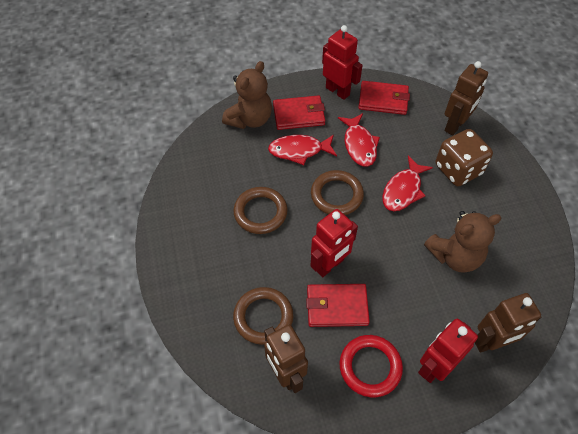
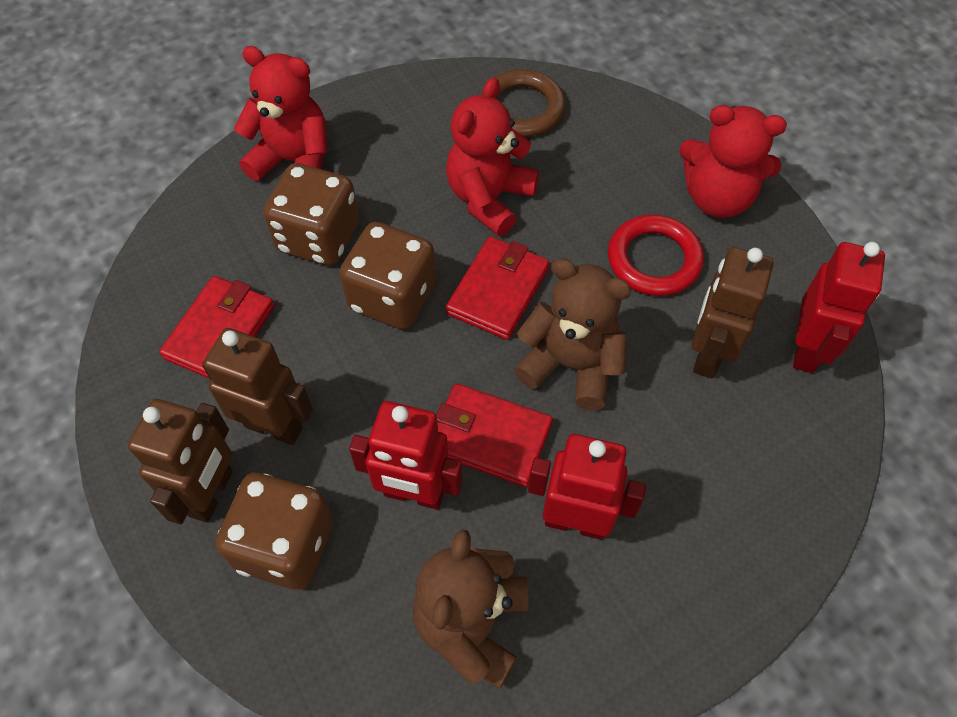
brown dice: [436,129,493,186] = 1 -> [216,473,333,589] [264,163,359,265] [340,222,436,329] = 3
brown ring: [233,287,293,345] [234,187,288,234] [311,170,364,215] = 3 -> [481,69,565,137] = 1
red fish: [268,134,337,165] [338,113,380,167] [382,156,433,211] = 3 -> none = 0
red teddy bear: none = 0 -> [234,46,327,181] [446,78,539,236] [679,105,787,218] = 3

